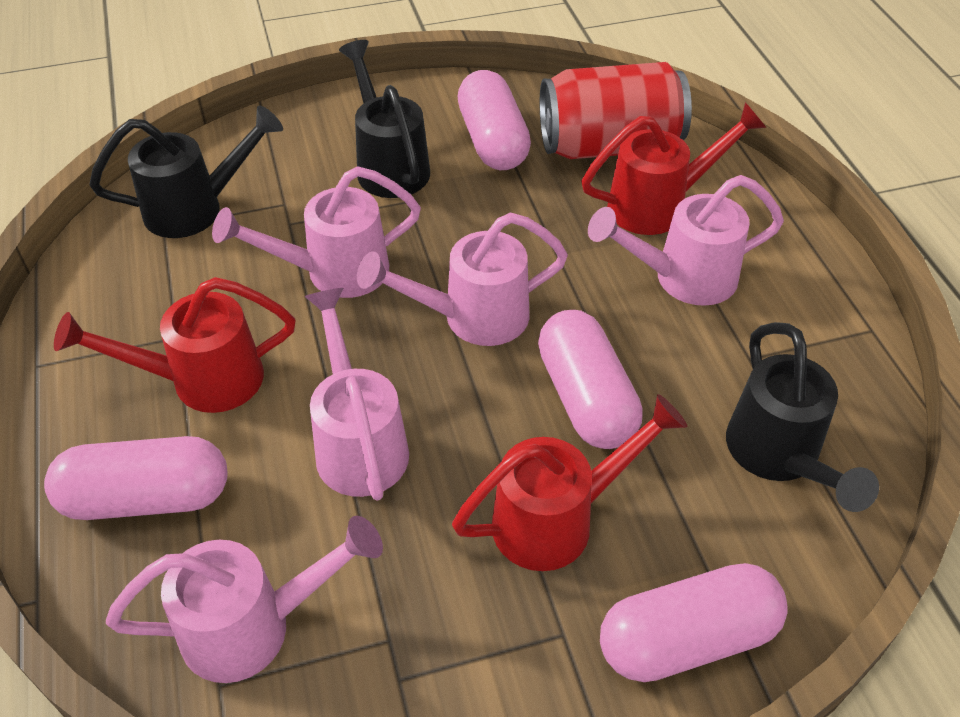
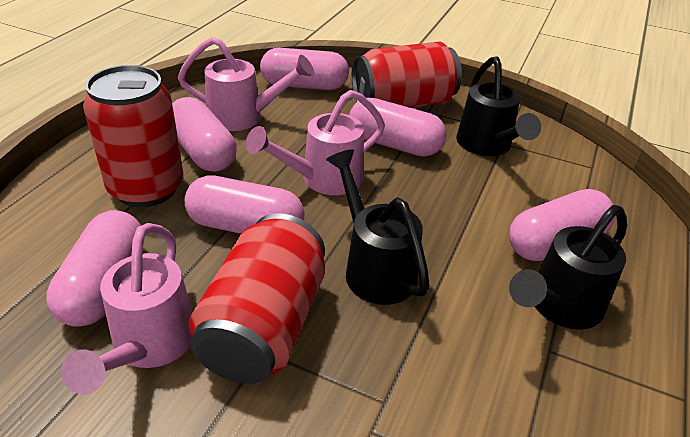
pink capsule: [44,436,227,520] [457,70,531,170] [538,310,643,449] [600,563,788,682] = 4 -> [46,210,144,327] [172,97,237,172] [185,175,305,234] [260,48,349,90] [349,98,446,157] [509,189,616,261] = 6
pink watering can: [106,516,383,683] [212,166,421,298] [304,288,409,500] [357,213,568,346] [588,175,784,306] = 5 -> [61,223,193,395] [178,37,314,131] [246,90,385,195] = 3
red can: [540,62,692,159] = 1 -> [83,65,183,207] [188,213,325,384] [352,42,462,108] = 3
red watering can: [54,277,296,413] [452,394,687,571] [581,102,767,235] = 3 -> none = 0

